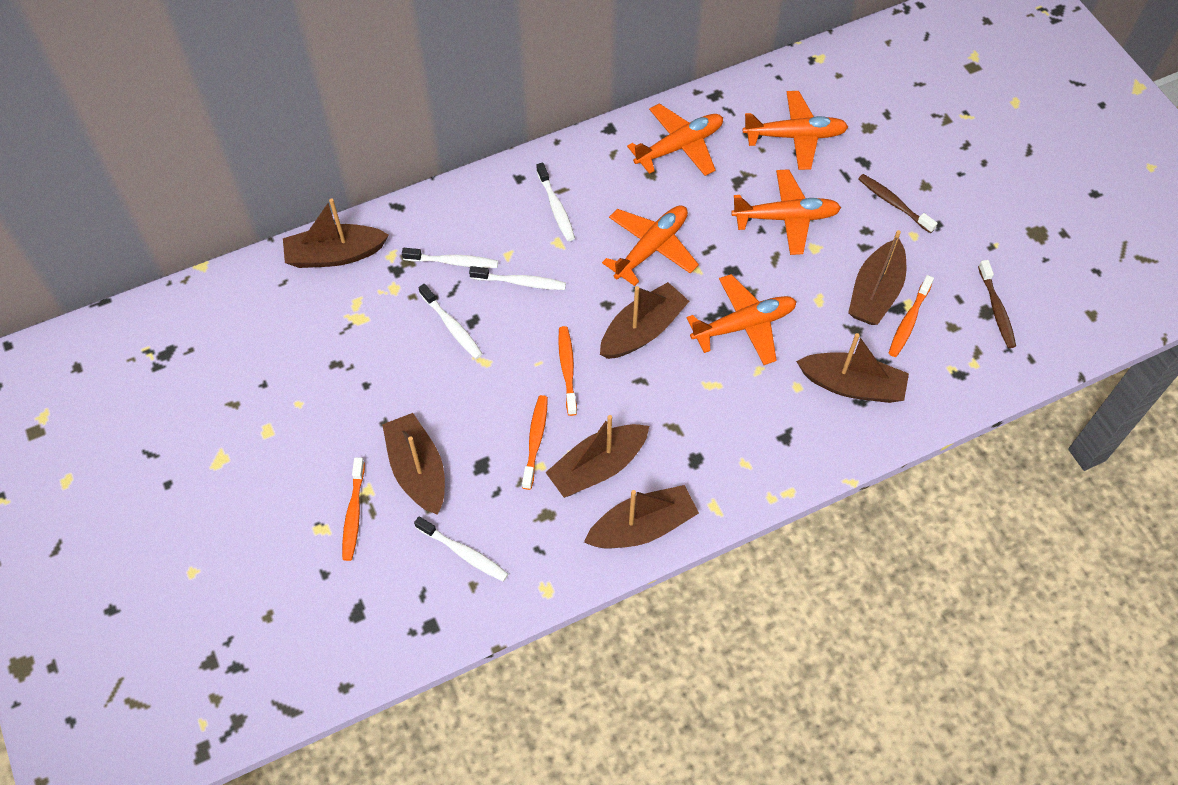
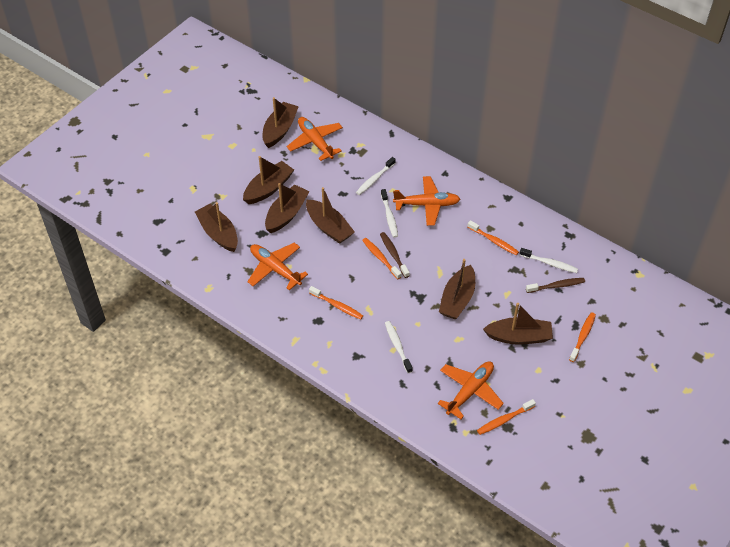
orange plane: [602,206,699,286] [627,103,723,176] [687,274,797,365] [731,169,841,255] [743,91,848,170] = 5 -> [247,243,308,290] [287,117,343,161] [393,176,460,226] [438,361,504,419] = 4
orange toothbrush: [342,457,365,561] [522,395,548,490] [558,326,577,416] [889,275,934,357] = 4 -> [309,286,363,320] [362,238,402,279] [468,220,519,255] [477,399,536,435] [569,312,596,362] = 5
white toothbrush: [402,248,498,268] [414,516,508,582] [419,284,482,359] [469,266,566,290] [536,163,575,241] = 5 -> [356,157,396,195] [381,189,398,238] [385,321,413,373] [519,248,578,273] = 4

